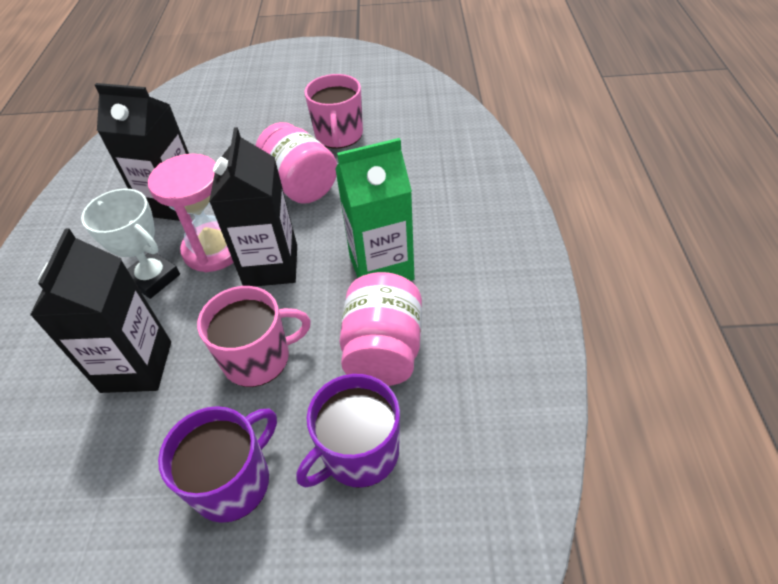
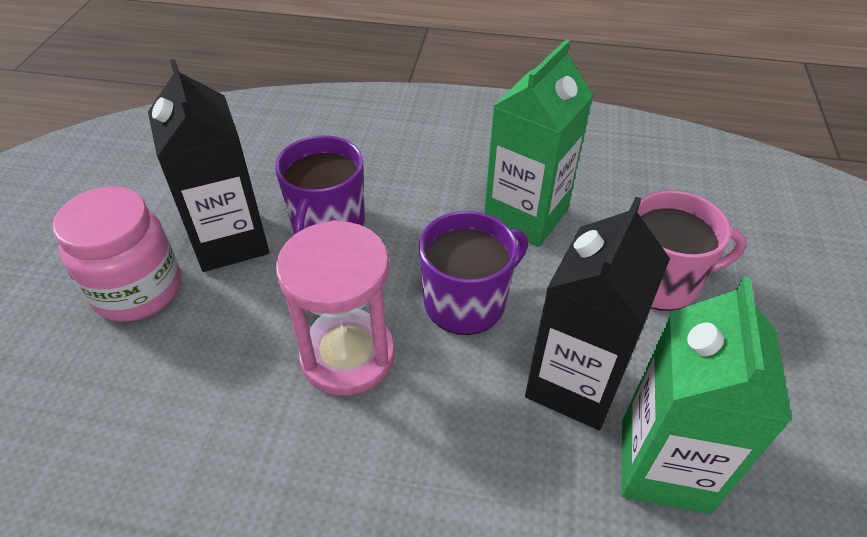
black carton: [30,229,171,393] [95,83,189,221] [209,127,297,287] = 3 -> [148,59,269,272] [525,197,670,430] = 2
green carton: [335,138,415,281] = 1 -> [484,39,593,247] [621,277,792,514] = 2
pink jar: [256,122,337,204] [339,272,422,386] = 2 -> [52,186,181,322] = 1
pink mug: [197,286,311,387] [304,74,363,149] = 2 -> [638,190,746,311] = 1
white trophy: [81,189,180,299] = 1 -> none = 0

